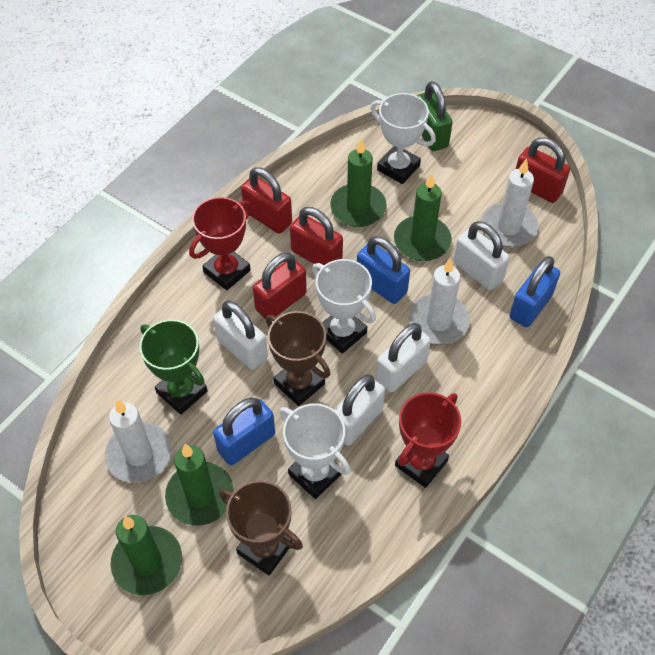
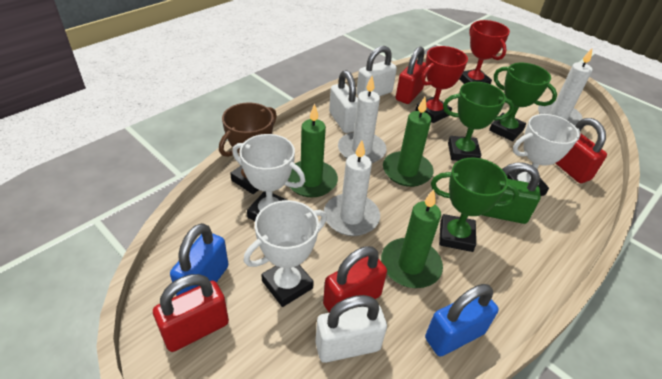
blue padlock: [213,398,275,465] [357,236,410,304] [510,256,560,327] = 3 -> [170,223,228,296] [425,284,499,357] = 2
brown trophy: [219,480,303,575] [266,311,330,406] = 2 -> [219,103,277,194] = 1
green candle: [111,515,182,595] [165,444,234,526] [330,139,387,227] [394,173,452,261] = 4 -> [288,104,338,198] [381,189,443,288] [383,97,434,187] = 3
green trophy: [139,319,208,415] = 1 -> [431,158,519,252] [443,82,514,161] [489,63,557,141] = 3
white padlock: [213,301,268,370] [334,375,385,446] [376,323,431,393] [453,221,510,290] = 4 -> [315,295,387,363] [329,70,358,133] [356,46,397,96] = 3

